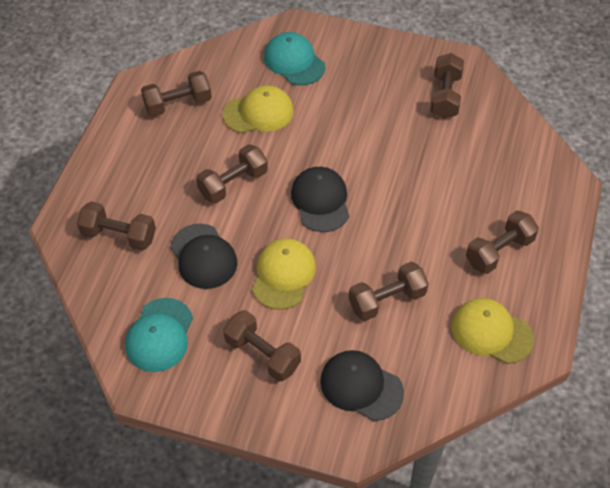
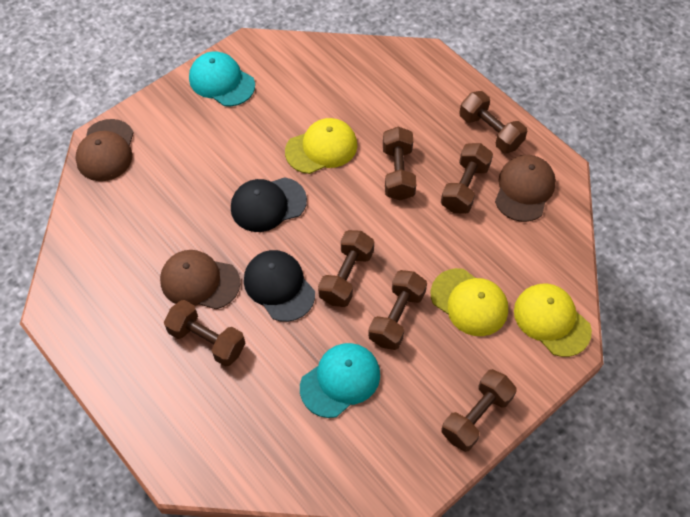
black cap: [170,224,237,289] [291,167,349,232] [320,350,404,421] = 3 -> [231,177,307,232] [244,250,315,322] = 2
brown cap: none = 0 -> [75,119,134,181] [160,250,240,309] [495,155,556,222] = 3

